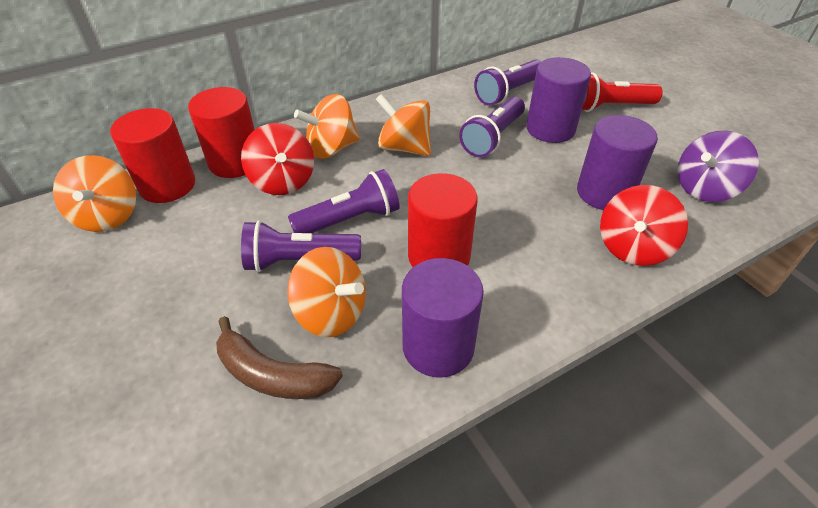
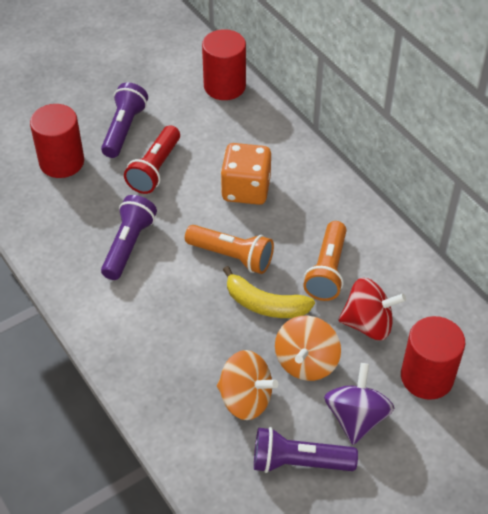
brown banana: [216,316,343,399] = 1 -> none = 0
orange dice: none = 0 -> [221,143,271,205] = 1
orange flashlight: none = 0 -> [185,225,274,274] [303,221,347,301] = 2
orange spinning top: [53,155,136,232] [287,247,366,337] [294,94,360,159] [376,94,431,156] = 4 -> [217,350,278,420] [275,316,341,381] = 2
purple cylinder: [402,258,484,378] [526,57,591,143] [577,115,658,210] = 3 -> none = 0
purple flashlight: [241,220,361,272] [288,169,400,233] [459,97,525,157] [474,59,542,106] = 4 -> [101,82,148,158] [101,195,157,280] [254,427,358,473] = 3
red spinning top: [241,123,314,195] [600,185,688,266] = 2 -> [339,278,406,340] = 1
yellow banana: none = 0 -> [223,266,315,318] = 1

